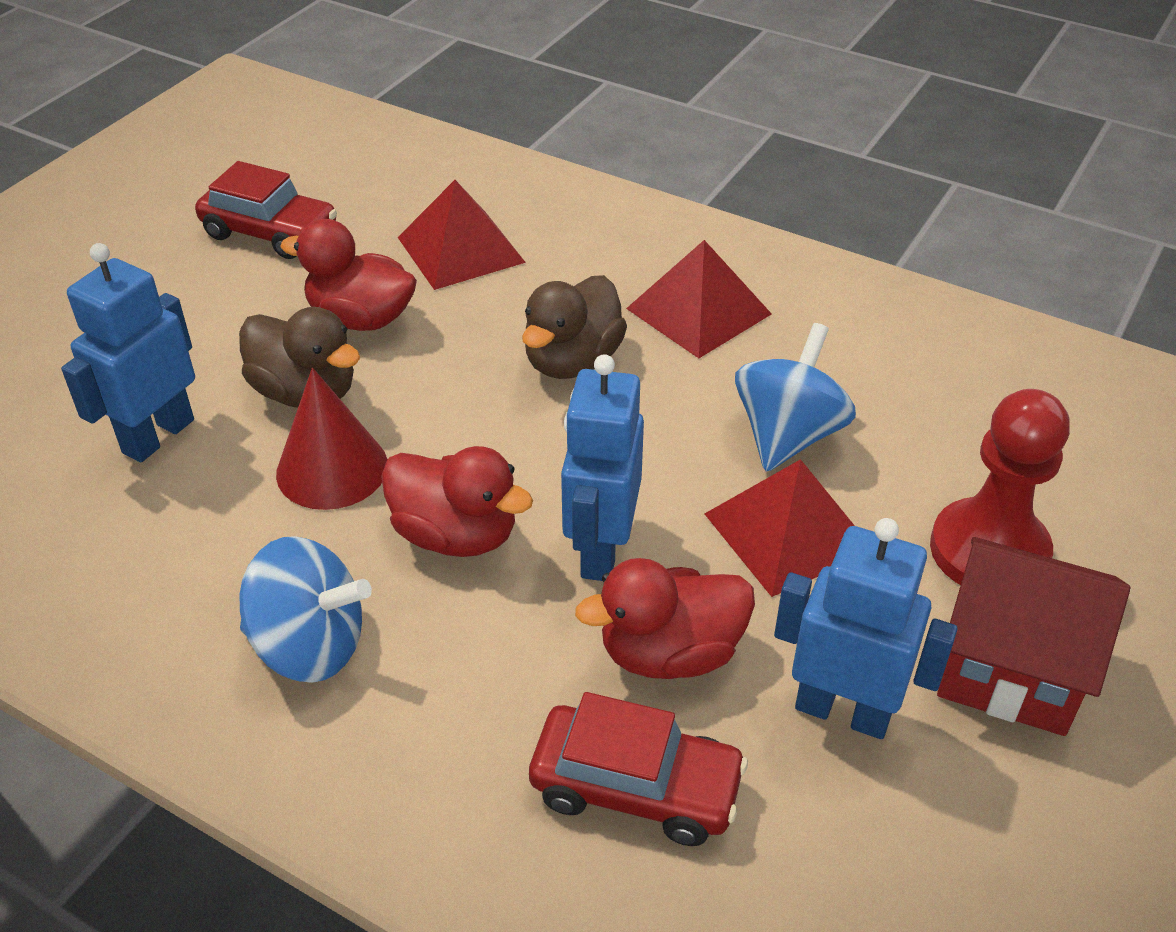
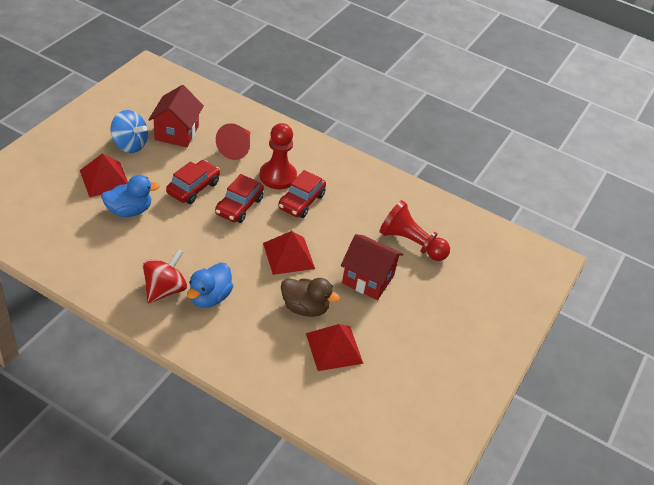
blue duck: none = 0 -> [101,175,160,217] [187,262,233,308] = 2
blue robot: [61,243,195,462] [561,354,644,581] [774,518,958,739] = 3 -> none = 0
blue spinning top: [240,536,372,683] [735,323,856,471] = 2 -> [110,110,148,153] = 1
brown duck: [239,307,360,408] [522,275,627,379] = 2 -> [281,278,340,317] = 1
red car: [195,161,337,259] [529,692,748,846] = 2 -> [166,160,220,204] [215,174,264,223] [278,170,326,218] = 3
red duck: [280,219,417,331] [381,446,533,557] [575,558,755,679] = 3 -> none = 0
red house: [937,537,1130,736] = 1 -> [148,85,204,147] [341,234,404,300] = 2
red pawn: [930,389,1070,585] = 1 -> [260,123,297,189] [379,200,450,261] = 2
red spinning top: none = 0 -> [143,249,187,303] = 1

